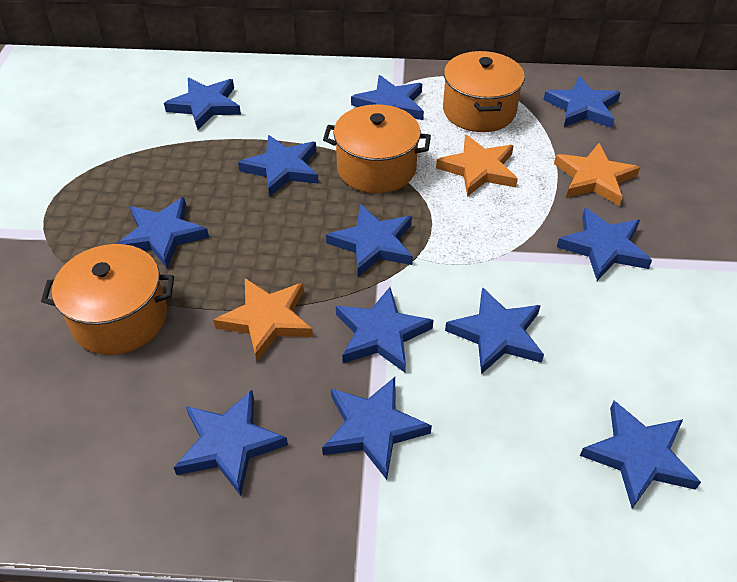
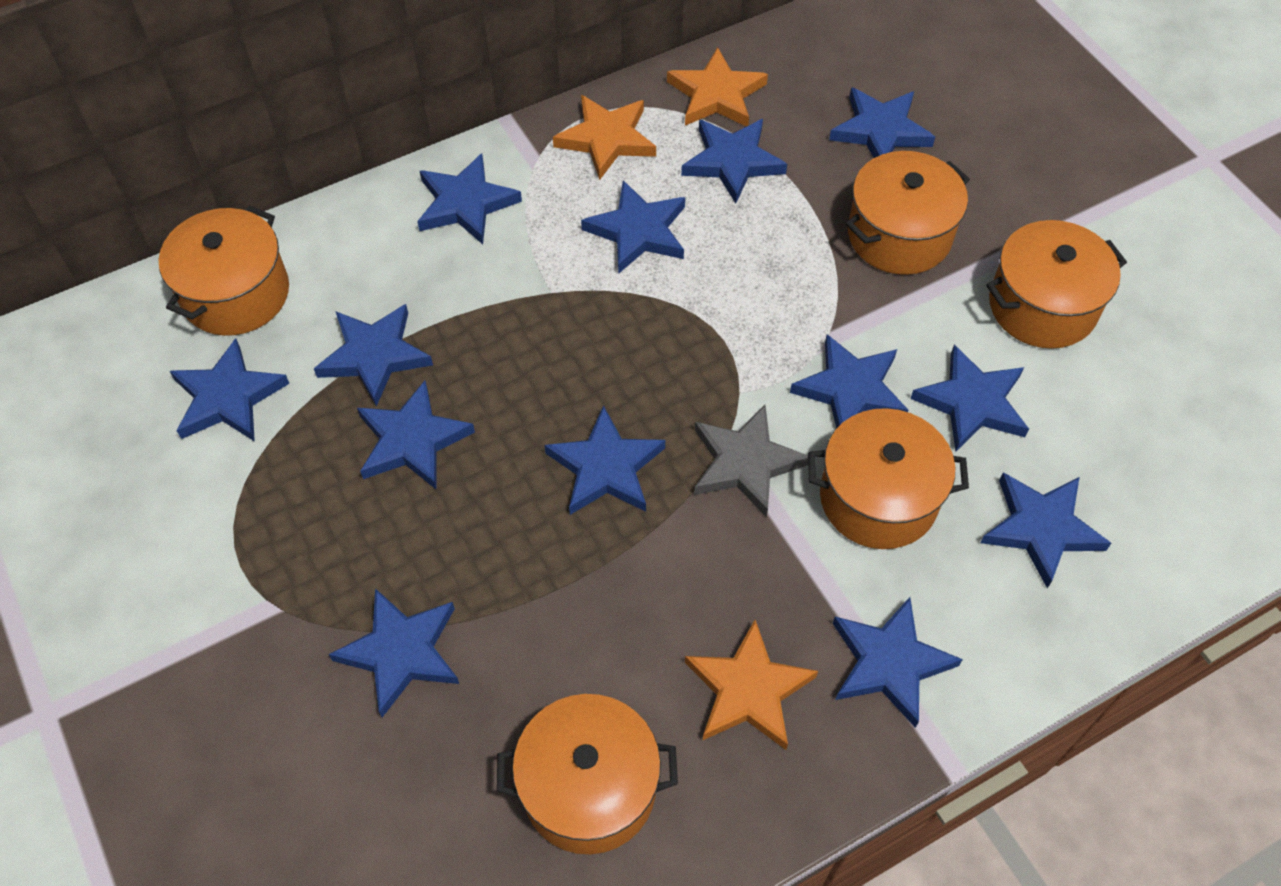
blue star: [117,197,209,269] [164,78,241,130] [173,390,288,496] [238,135,319,197] [322,377,432,480] [326,204,413,277] [336,287,434,372] [351,75,424,120] [445,287,544,374] [543,76,621,128] [557,208,652,281] [580,401,701,509] = 12 -> [170,338,289,442] [314,304,433,406] [329,588,459,717] [357,381,475,489] [417,153,522,244] [544,405,665,515] [581,180,685,274] [681,119,787,204] [790,334,908,429] [829,87,935,158] [832,597,963,728] [910,345,1029,452] [981,473,1111,588] = 13
grey star: none = 0 -> [694,405,809,517] = 1
orange pot: [41,244,174,355] [323,104,431,194] [443,51,525,132] = 3 -> [159,206,289,336] [497,694,678,854] [808,408,969,549] [846,151,970,275] [986,220,1127,349] = 5

